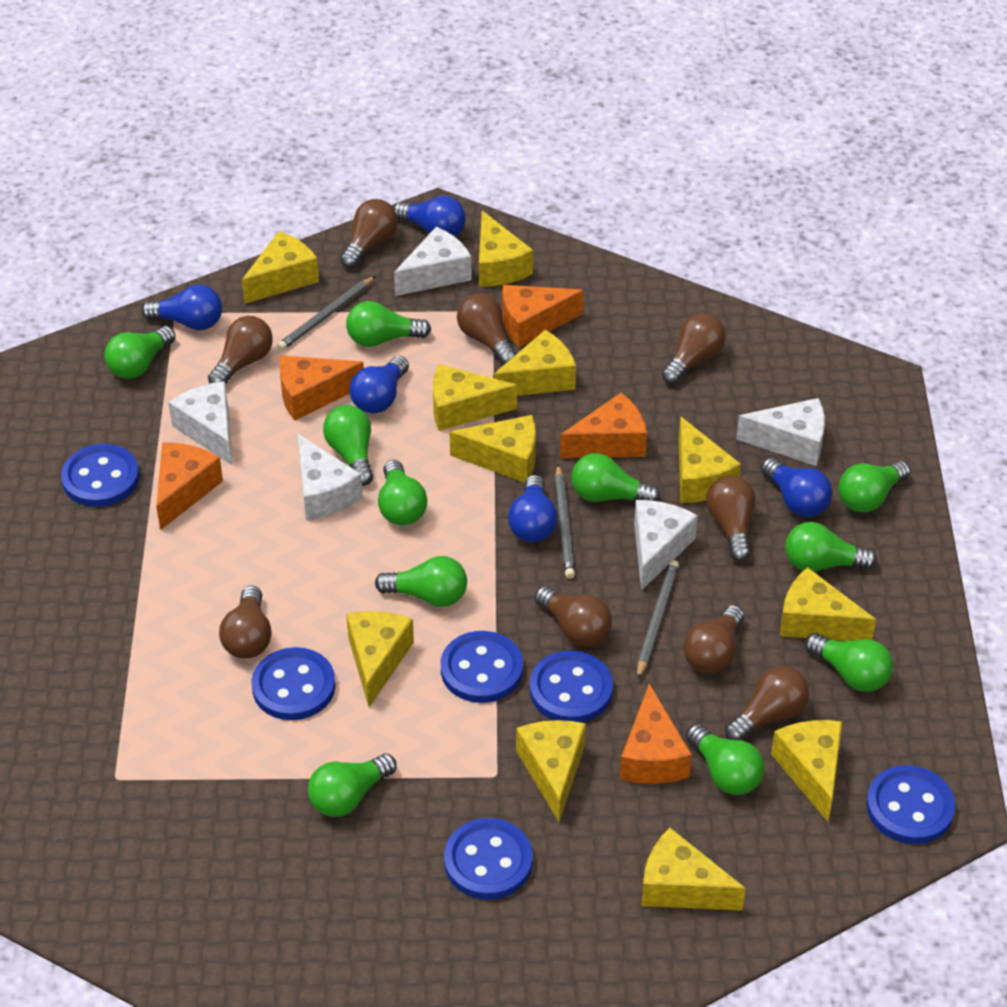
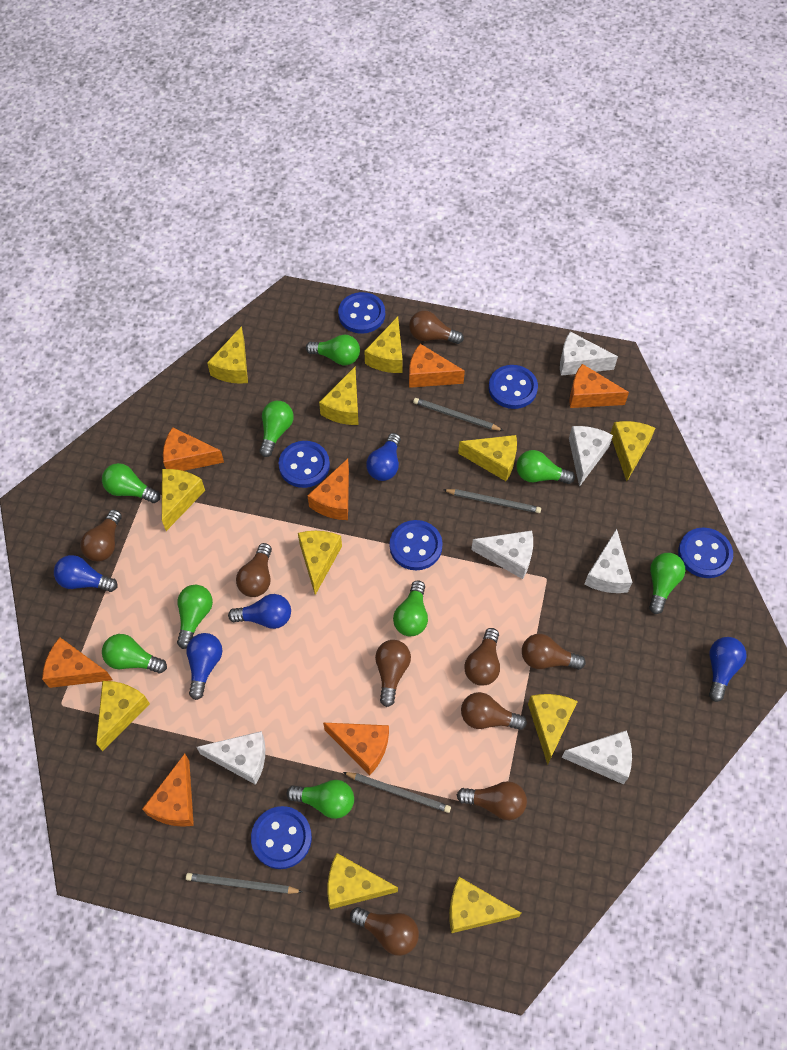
green light bulb: [104,326,176,379] [308,754,397,817] [323,405,373,486] [346,301,431,347] [375,556,467,607] [378,460,427,525] [571,453,661,502] [686,724,765,795] [785,522,877,572] [805,633,893,692] [838,461,910,512] = 11 -> [102,463,160,503] [102,634,167,673] [177,585,213,649] [260,401,294,457] [287,780,354,819] [306,334,360,365] [393,581,428,636] [516,450,575,484] [649,553,685,614] = 9
grey pencil: [277,276,376,351] [555,464,575,579] [637,560,679,679] = 3 -> [186,873,303,894] [343,772,451,813] [413,398,504,431] [443,489,541,513] = 4
orange cheese: [156,442,223,530] [279,355,364,421] [503,285,584,347] [560,393,647,458] [620,684,692,784] = 5 -> [42,637,112,688] [142,754,194,827] [163,427,224,471] [307,459,349,520] [323,723,389,775] [409,344,465,388] [569,364,629,408] = 7
white cheese: [168,381,232,465] [297,433,363,520] [394,227,472,296] [634,500,698,591] [736,398,825,466] = 5 -> [196,731,265,785] [471,531,533,579] [560,331,618,376] [562,730,632,784] [569,426,613,487] [585,529,632,593] = 6

